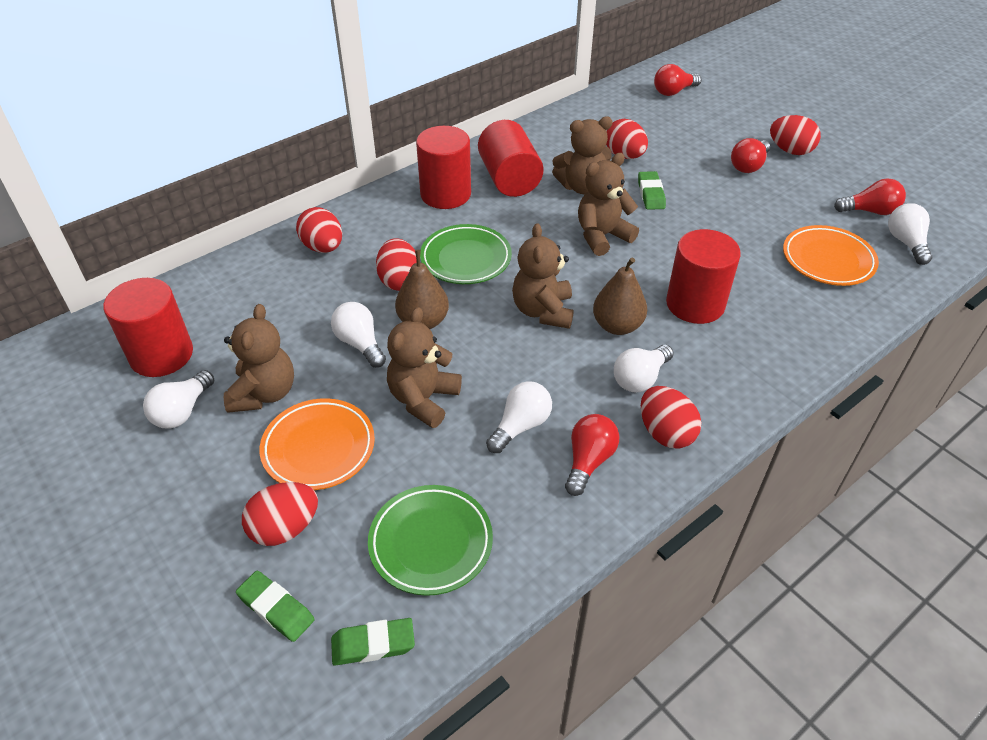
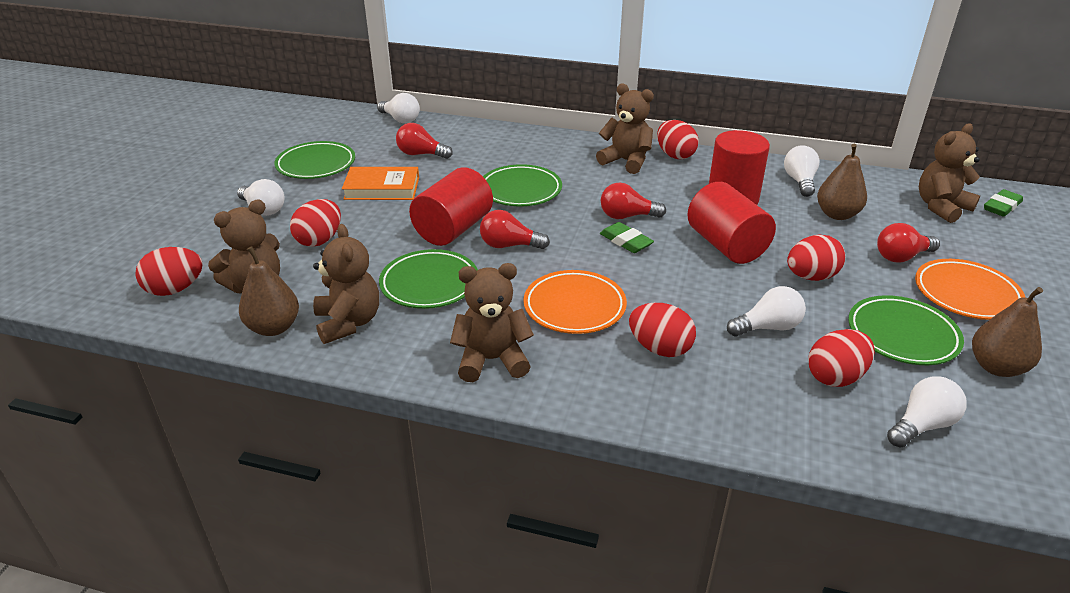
brown pear: [395,250,449,329] [593,257,647,335] = 2 -> [239,246,299,336] [817,144,867,220] [972,287,1043,377] = 3
green eraser: [236,571,314,642] [331,618,415,666] [638,171,666,210] = 3 -> [600,222,654,253] [984,189,1023,217] = 2
green plate: [368,485,493,596] [420,224,512,284] = 2 -> [274,141,355,179] [379,249,478,309] [483,164,562,206] [848,295,964,365] = 4
orange book: none = 0 -> [342,167,419,200] = 1
red cylinder: [103,278,193,377] [416,126,471,209] [478,120,544,197] [666,229,741,324] = 4 -> [409,167,493,246] [687,182,776,264] [709,130,770,205] = 3

